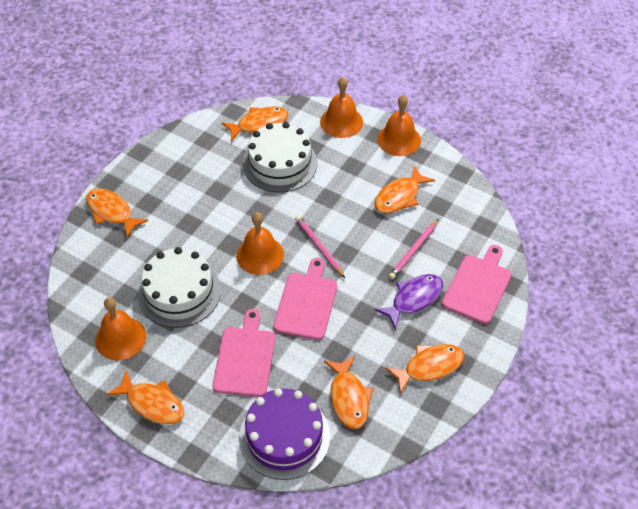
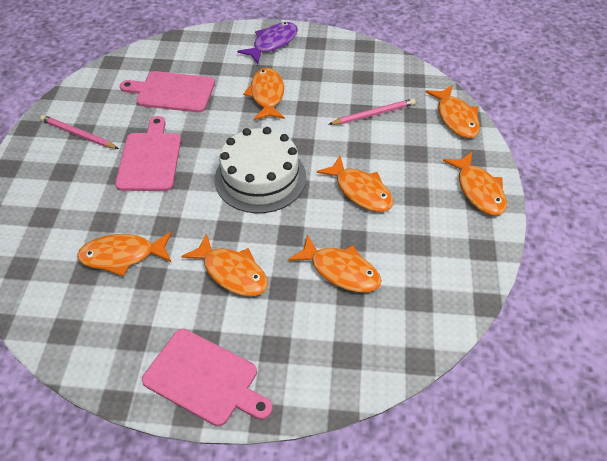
orange bell: [95,297,146,360] [236,212,284,275] [320,77,363,138] [377,95,421,156] = 4 -> none = 0
orange fish: [86,188,148,237] [106,371,185,424] [222,106,288,141] [324,356,374,429] [374,166,435,213] [385,344,464,394] = 6 -> [77,232,171,277] [181,233,268,296] [243,68,285,120] [288,234,382,293] [317,156,393,212] [425,85,480,138] [443,152,507,215] = 7
purple cake: [239,388,330,480] = 1 -> none = 0
white cake: [138,247,221,328] [243,122,317,193] = 2 -> [215,127,306,213] = 1

